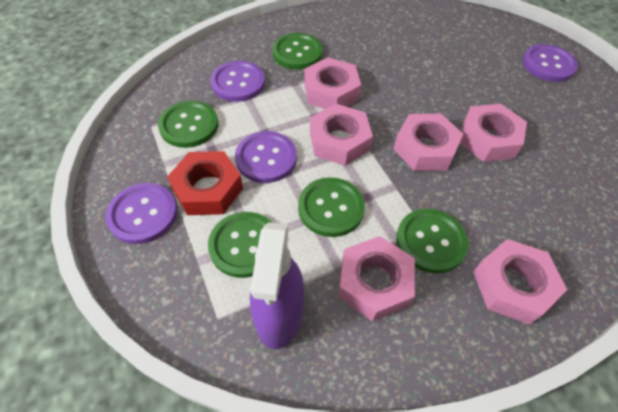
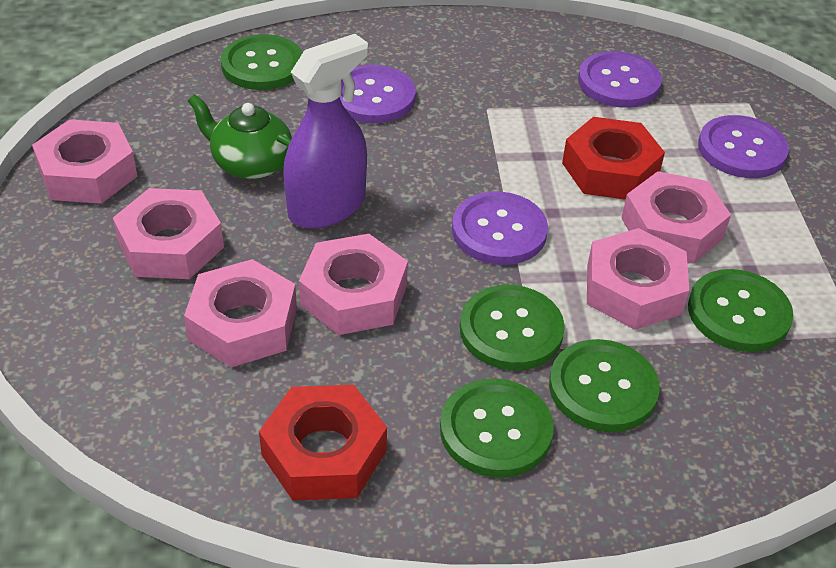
green teapot: none = 0 -> [188,94,292,179] = 1
red nut: [167,151,243,215] = 1 -> [259,385,387,500] [562,117,665,200] = 2

